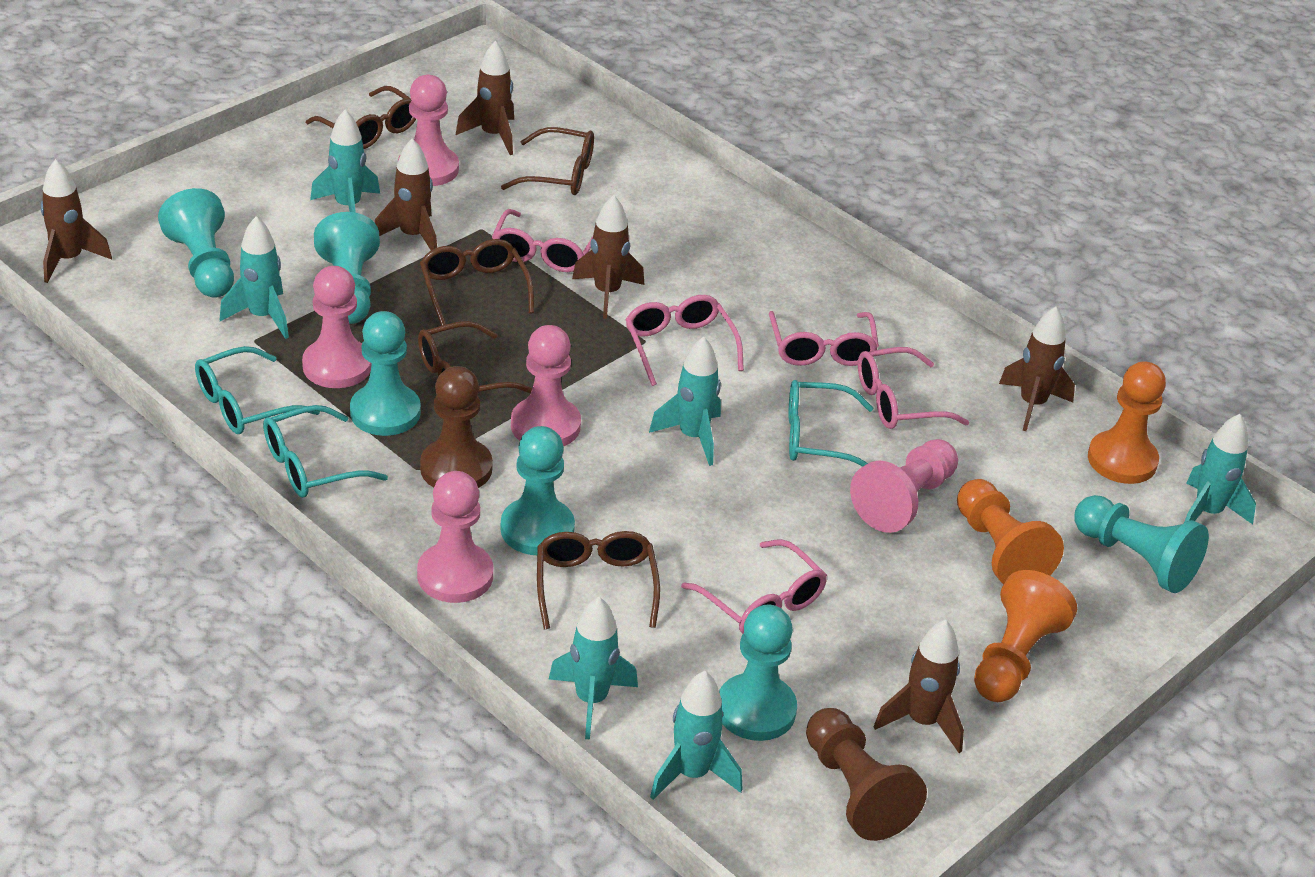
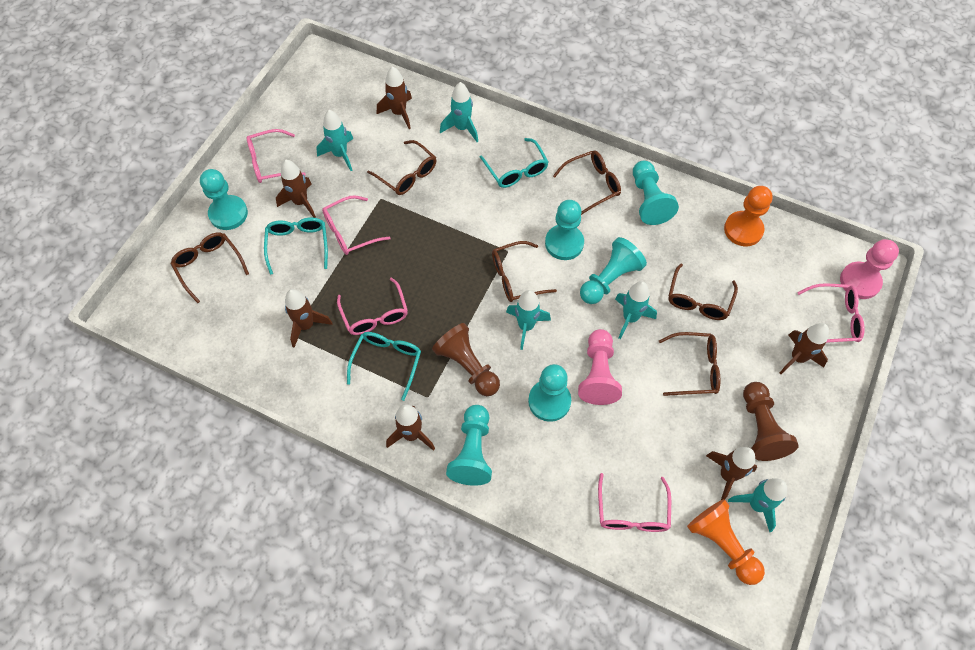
brown glasses: [306,86,416,149] [418,321,533,394] [420,239,534,326] [501,127,594,195] [537,531,660,629] = 5 -> [170,232,249,303] [367,140,436,195] [492,241,557,302] [553,150,621,215] [659,332,720,396] [668,264,738,320] = 6
orange pawn: [957,479,1064,585] [974,570,1077,702] [1088,361,1166,484] = 3 -> [687,499,765,585] [724,186,773,246] = 2
pink pawn: [302,266,372,388] [398,75,459,186] [417,471,493,603] [511,325,581,447] [850,439,958,533] = 5 -> [578,329,622,405] [840,239,899,299] = 2
turquoise rocket: [220,216,289,339] [310,109,380,213] [549,597,638,740] [649,336,721,466] [650,671,743,800] [1184,414,1256,524] = 6 -> [317,110,353,171] [440,82,478,142] [506,290,551,350] [615,281,657,339] [728,478,787,532] = 5

